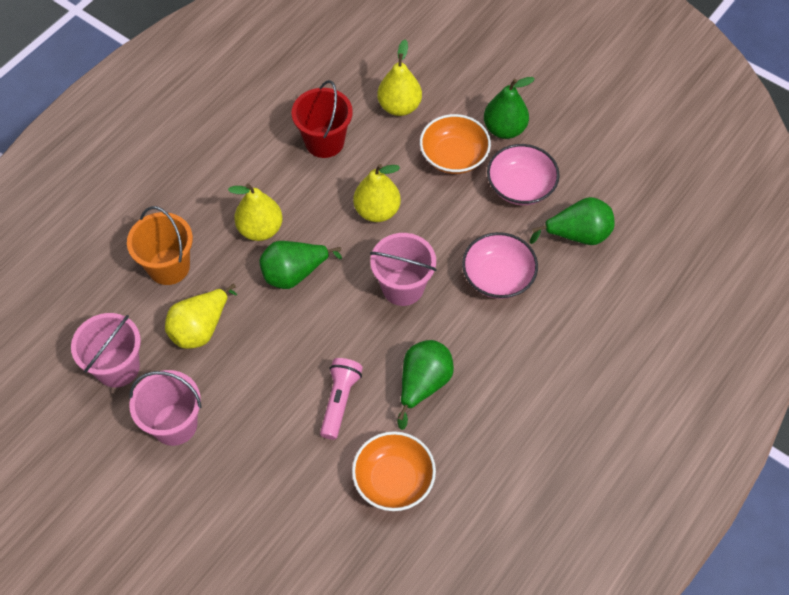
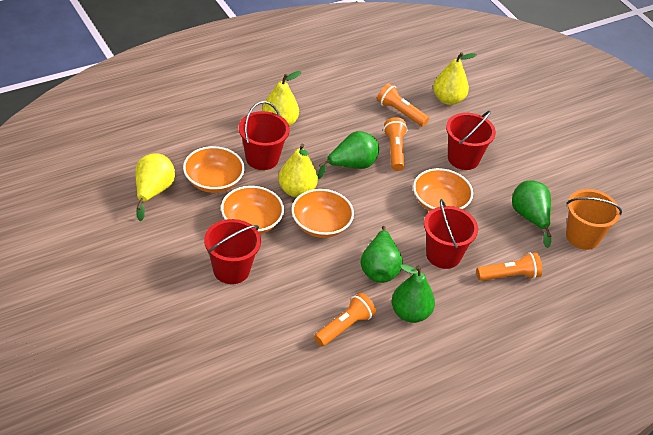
orange bowl: [352,431,436,511] [420,114,491,174] = 2 -> [183,146,244,193] [221,186,284,234] [291,189,354,238] [413,168,473,211] = 4
orange flashlight: none = 0 -> [314,293,376,346] [377,83,429,127] [383,117,408,171] [476,252,542,281] = 4
pink bowl: [462,232,538,299] [487,144,560,205] = 2 -> none = 0
pink bucket: [71,313,141,388] [129,370,202,446] [370,233,437,306] = 3 -> none = 0
pink flashlight: [320,358,363,440] = 1 -> none = 0
red bucket: [292,80,353,158] = 1 -> [204,219,261,284] [239,101,290,170] [424,199,478,269] [446,111,496,170] = 4

